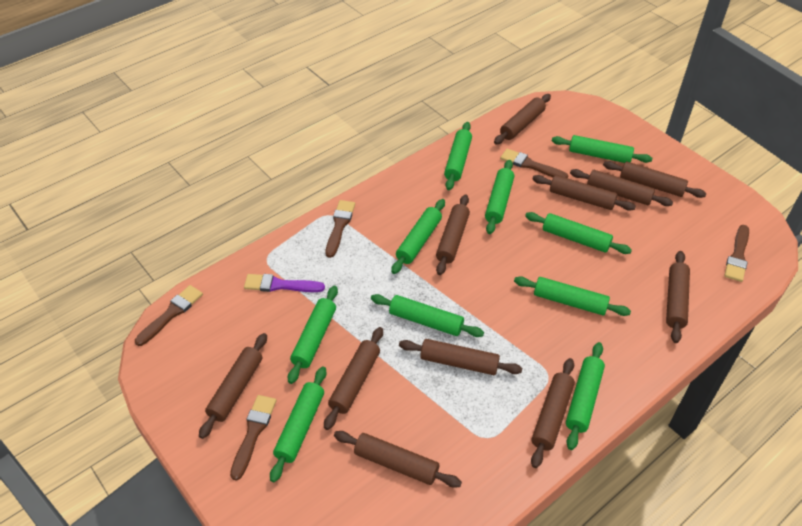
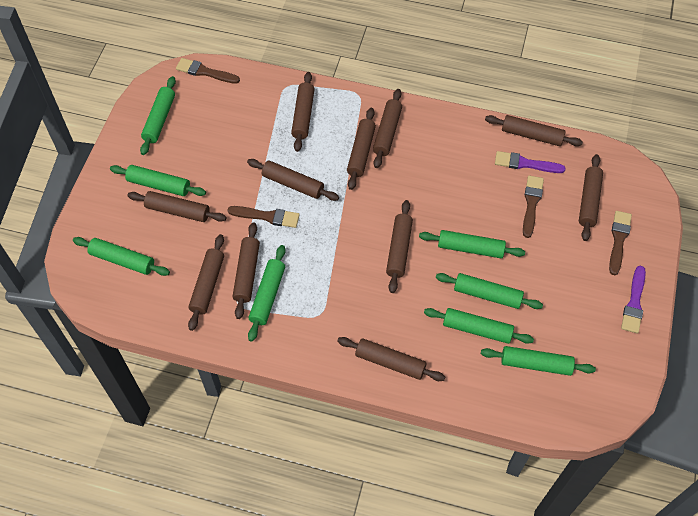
brown brush: [135,285,203,346] [230,395,276,481] [326,200,355,258] [500,149,568,178] [724,225,749,282] = 5 -> [176,58,240,84] [227,206,300,228] [523,176,544,238] [609,211,632,275] = 4
green rolling pin: [270,367,327,482] [288,286,338,384] [371,294,484,337] [391,199,445,274] [444,122,472,190] [485,160,514,234] [514,276,631,316] [525,212,632,254] [552,135,652,163] [566,342,605,450] = 10 -> [73,237,170,276] [110,165,206,196] [140,76,176,155] [248,245,286,341] [419,230,525,258] [424,308,534,344] [436,273,543,309] [481,346,596,376] = 8
purple brush: [244,274,325,292] = 1 -> [495,151,566,173] [621,266,646,333] = 2

